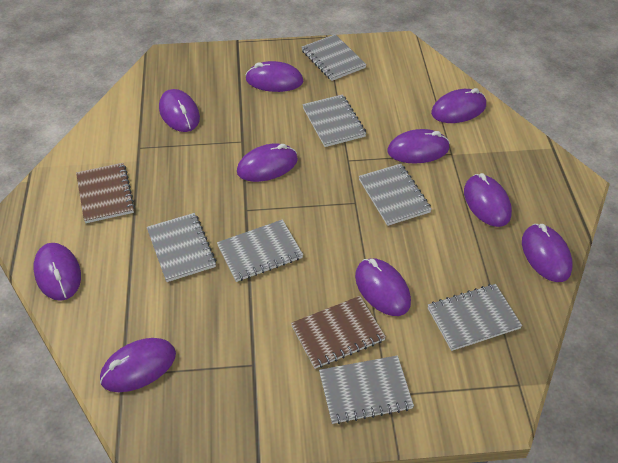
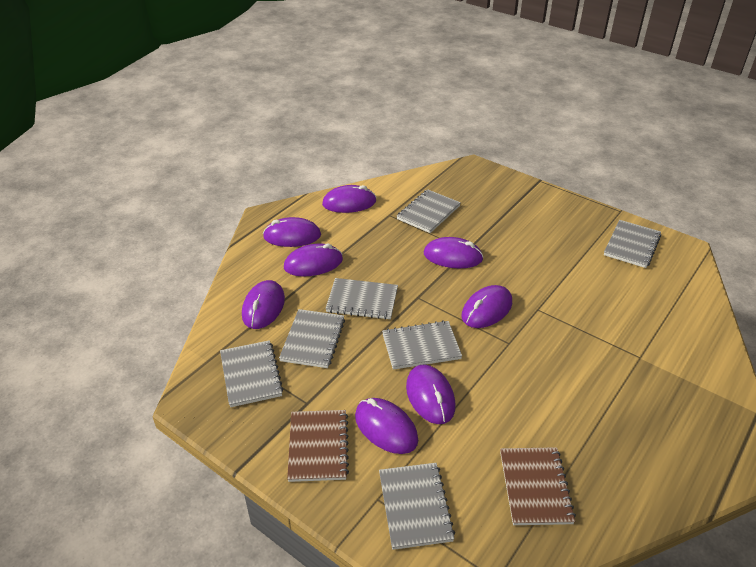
purple mouse: [33,243,81,301] [100,338,176,392] [159,89,200,132] [237,144,298,182] [246,61,303,92] [355,258,411,316] [387,129,450,163] [431,88,486,123] [464,173,512,227] [522,224,573,282] = 10 -> [242,280,285,329] [263,217,321,247] [284,244,343,277] [322,185,376,213] [355,398,418,454] [406,364,456,424] [424,237,483,268] [462,285,512,328] = 8

